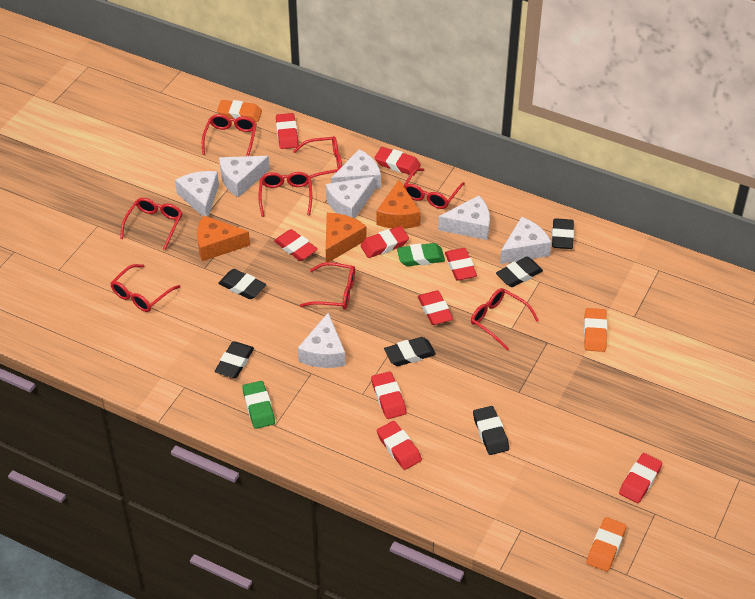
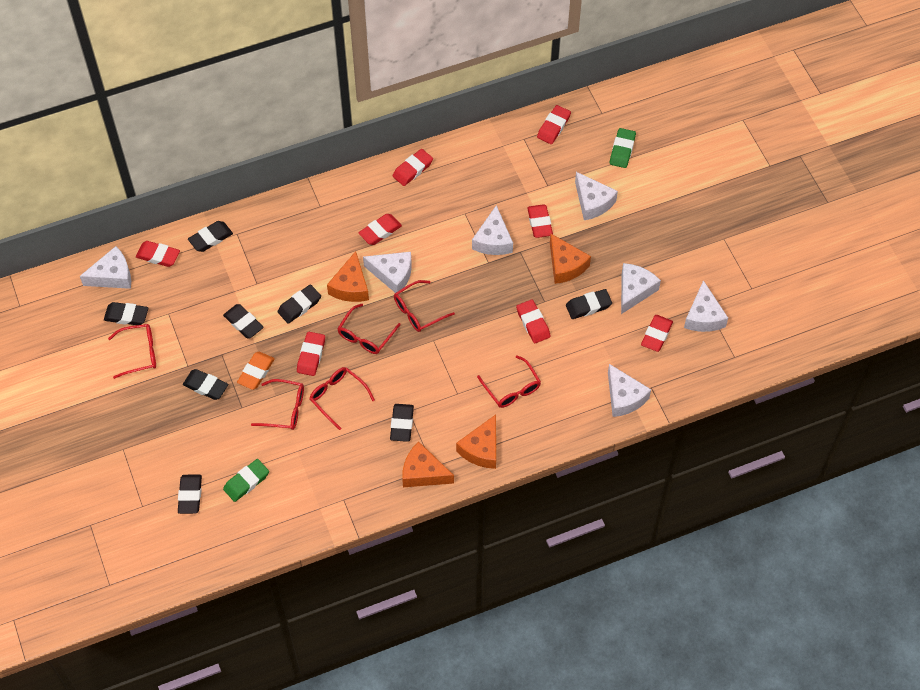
black eraser: [215,341,254,378] [218,269,266,299] [384,337,436,366] [473,406,509,455] [496,257,543,287] [552,218,574,249] = 6 -> [104,302,148,325] [178,475,202,514] [183,369,228,400] [188,221,233,252] [223,304,264,338] [278,284,321,324] [390,404,414,442] [566,289,612,319] = 8
orange cheese: [197,216,250,261] [326,213,367,262] [376,179,421,229] = 3 -> [327,251,369,302] [402,442,454,487] [456,415,496,469] [550,234,591,284] = 4
orange eraser: [217,100,262,122] [584,308,607,352] [587,517,626,572] = 3 -> [237,352,275,390] = 1
red eraser: [274,229,318,261] [276,113,299,149] [360,226,409,258] [371,371,406,419] [374,147,421,176] [377,421,422,470] [418,290,453,325] [445,248,477,281] [619,453,663,503] = 9 -> [136,241,180,267] [297,332,325,376] [359,214,402,245] [392,149,433,186] [516,299,551,343] [527,204,553,238] [537,105,571,144] [641,315,673,352] = 8
red glasses: [110,264,180,312] [120,198,182,250] [202,114,257,156] [259,172,312,217] [293,136,342,178] [300,262,355,310] [404,168,465,209] [471,288,539,350] = 8 -> [108,324,156,379] [251,379,304,430] [310,367,375,430] [337,304,401,354] [394,280,455,332] [477,356,541,408] = 6

